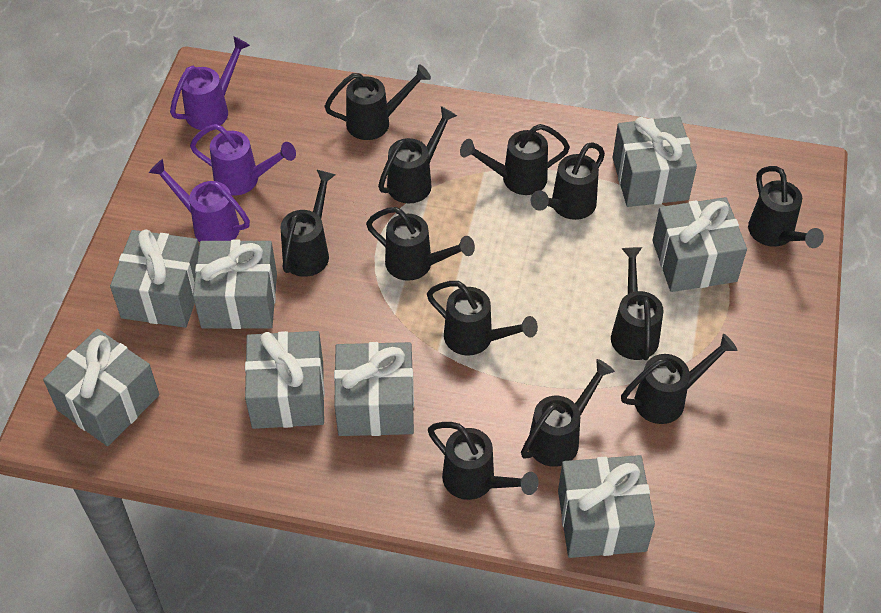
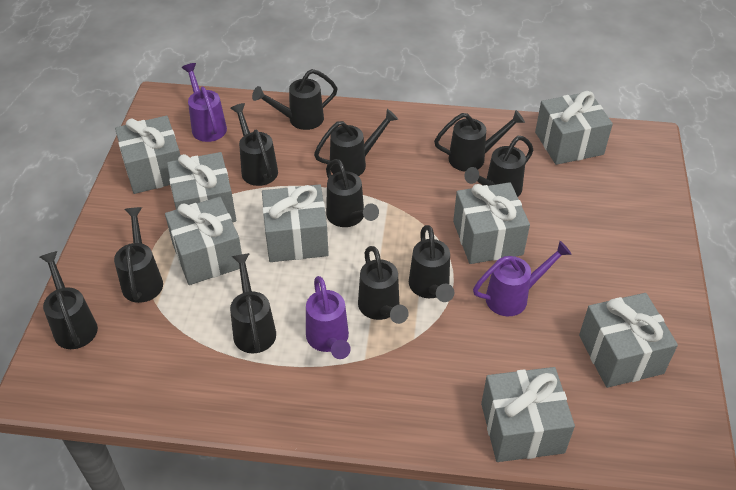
black watering can: [281,170,336,277] [324,64,431,140] [366,207,475,281] [378,106,457,204] [427,281,538,355] [428,422,539,500] [460,124,570,195] [521,359,615,467] [531,142,605,220] [611,247,663,360] [621,334,737,424] [748,166,824,248] = 12 -> [40,251,98,349] [114,207,163,303] [230,103,278,186] [230,253,276,353] [252,69,338,130] [314,109,398,176] [326,159,379,227] [358,246,409,324] [409,225,454,302] [434,110,525,172] [465,136,533,197] = 11

